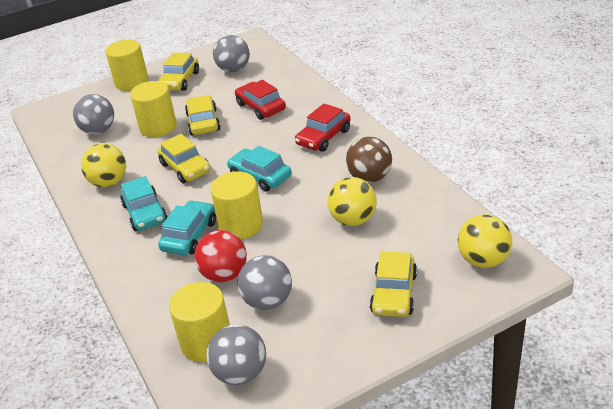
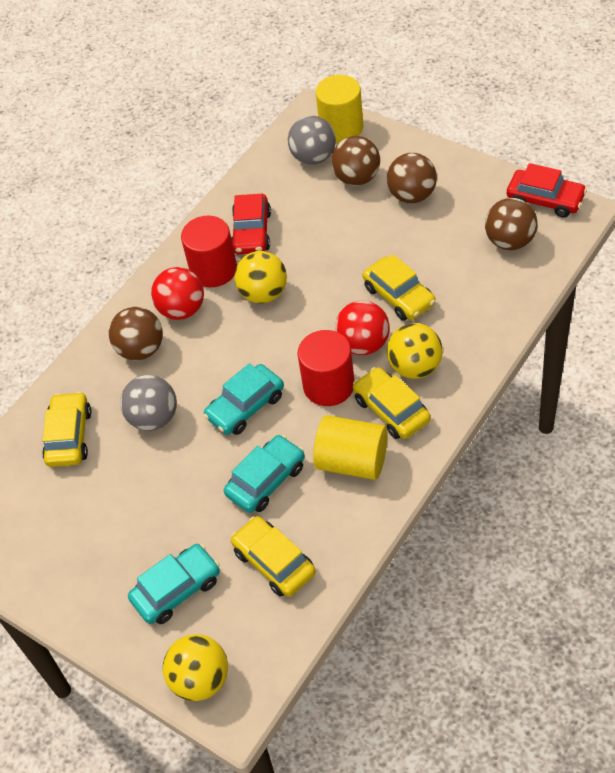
brown ball: [346,137,392,183] = 1 -> [109,307,163,360] [331,136,380,186] [387,153,437,203] [485,198,537,250] = 4
grey ball: [73,94,114,134] [206,324,266,385] [213,35,250,72] [238,255,292,310] = 4 -> [120,375,177,431] [288,116,336,165] = 2
red ball: [194,230,247,282] = 1 -> [151,267,204,320] [335,301,390,355] = 2
red cylinder: none = 0 -> [181,216,237,287] [298,330,354,406] = 2
yellow cylinder: [105,40,148,91] [130,81,177,137] [169,282,230,362] [210,171,263,239] = 4 -> [313,415,388,480] [316,75,363,143] = 2

